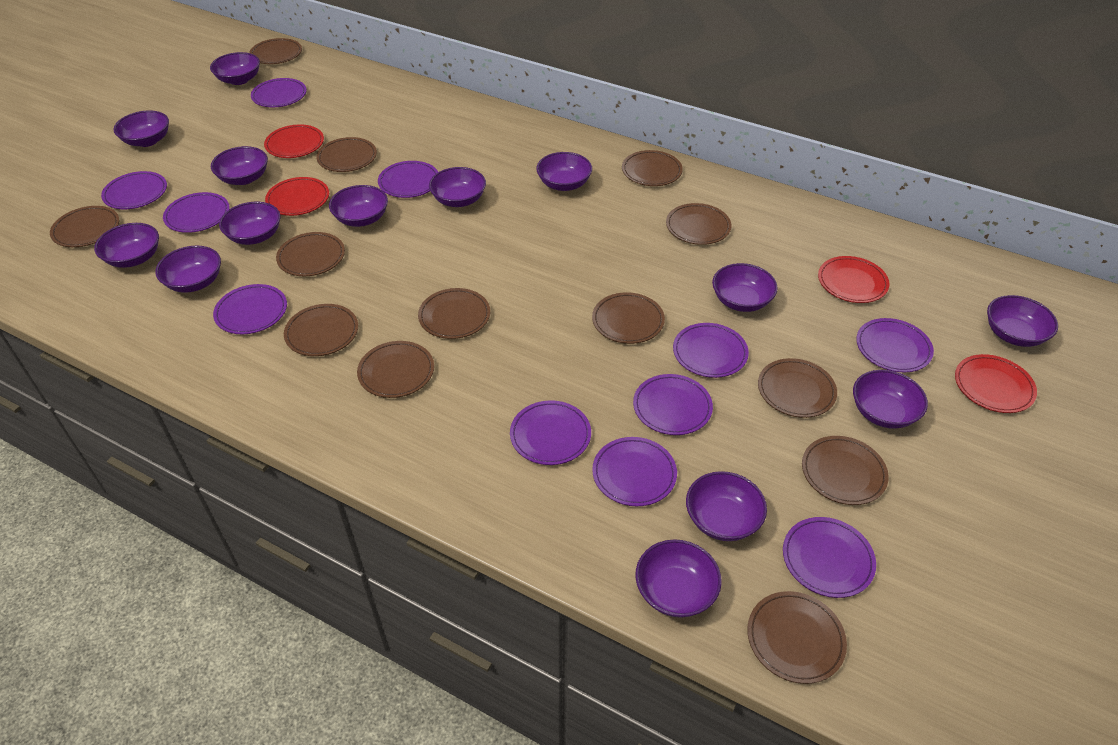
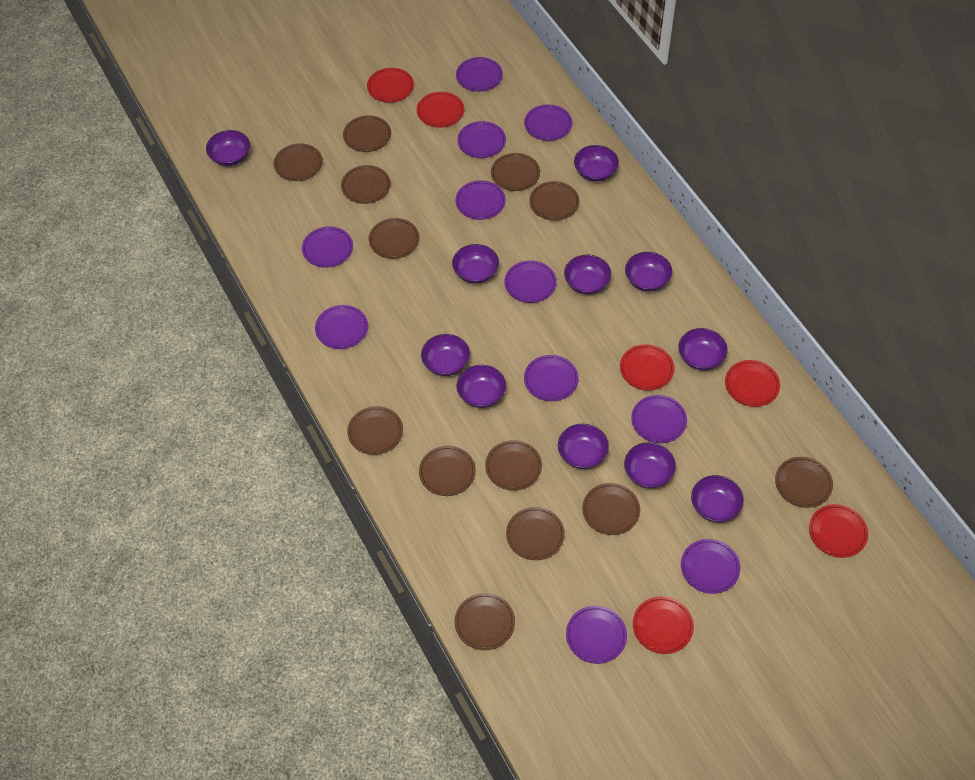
purple bowl: [94,223,159,268] [113,110,169,147] [155,246,221,293] [210,52,260,85] [211,146,268,185] [219,202,280,245] [329,185,388,227] [429,167,486,207] [536,152,592,191] [635,539,722,618] [686,471,767,541] [712,263,778,312] [853,370,928,429] [987,295,1058,347] = 14 -> [206,130,250,166] [421,334,470,376] [452,244,499,283] [457,365,506,408] [558,424,609,469] [564,255,611,294] [574,145,619,182] [624,442,676,488] [625,252,672,291] [678,328,728,370] [691,475,744,522] = 11
red plate: [264,124,324,158] [265,177,329,216] [818,256,890,303] [955,354,1037,413] = 4 -> [367,68,414,103] [417,92,464,127] [620,344,674,390] [633,596,694,654] [725,360,780,407] [809,504,868,558] = 6

